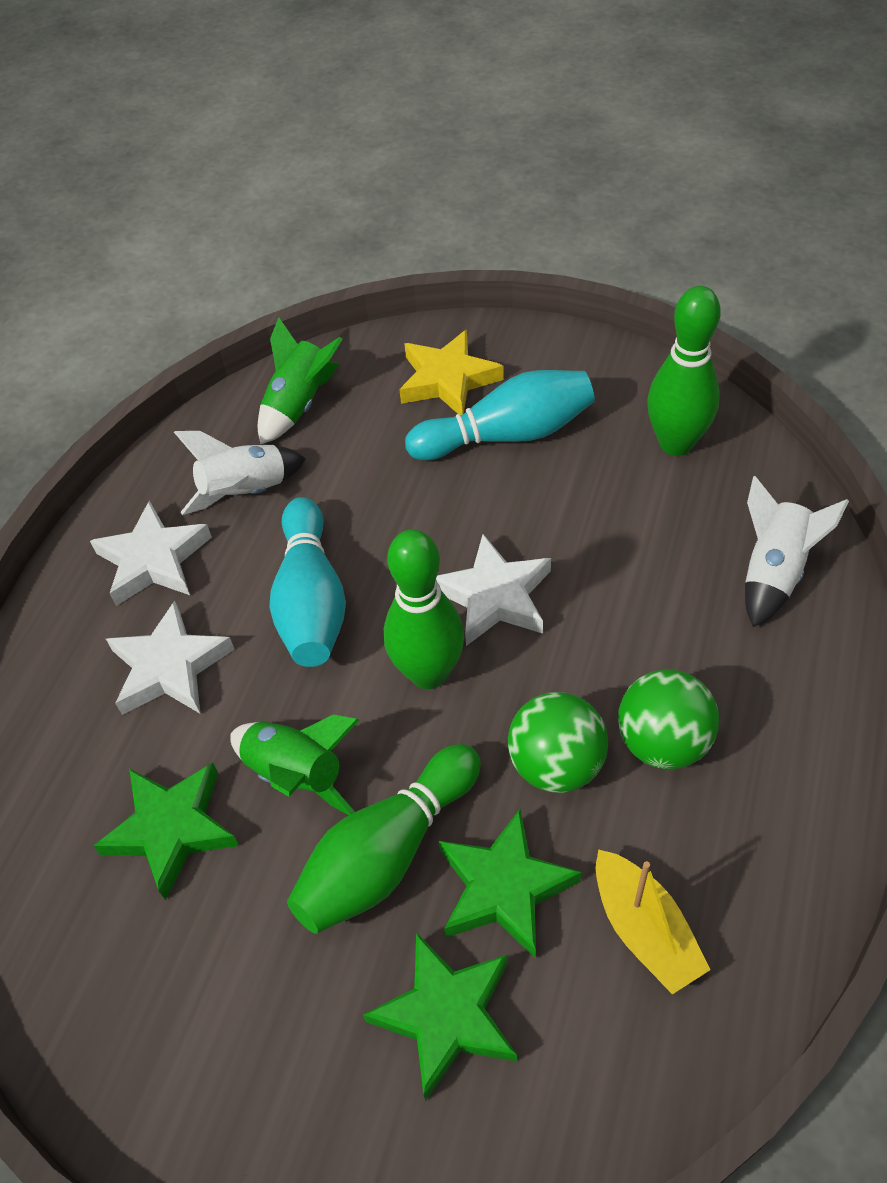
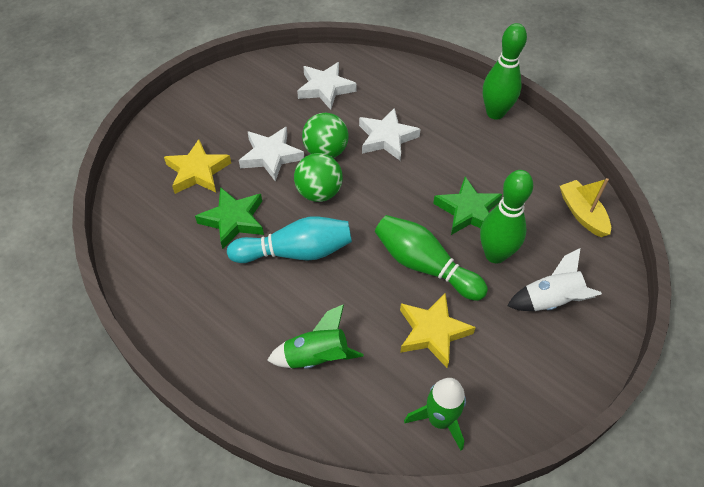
green star: [93,762,239,900] [363,932,517,1101] [439,809,581,959] = 3 -> [195,187,264,249] [433,177,502,235] = 2
turquoise bowling pin: [269,497,346,667] [405,370,595,461] = 2 -> [227,217,352,263] = 1
white rocket: [174,431,306,515] [745,476,849,627] = 2 -> [507,248,602,311] = 1
yellow star: [399,329,504,415] = 1 -> [164,139,231,194] [400,293,476,368] = 2

